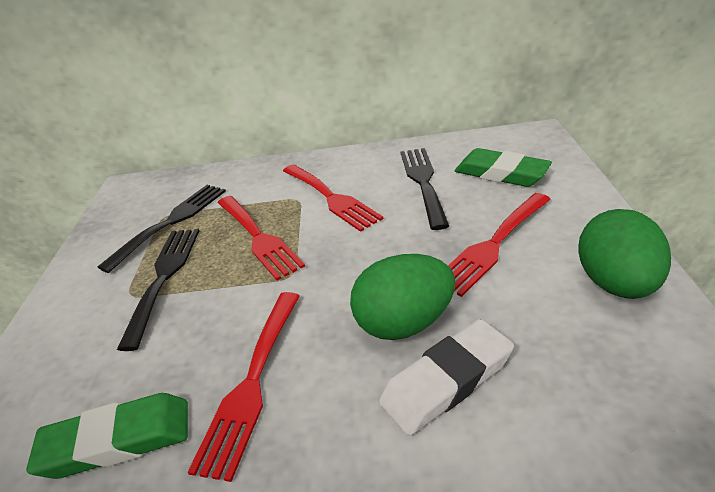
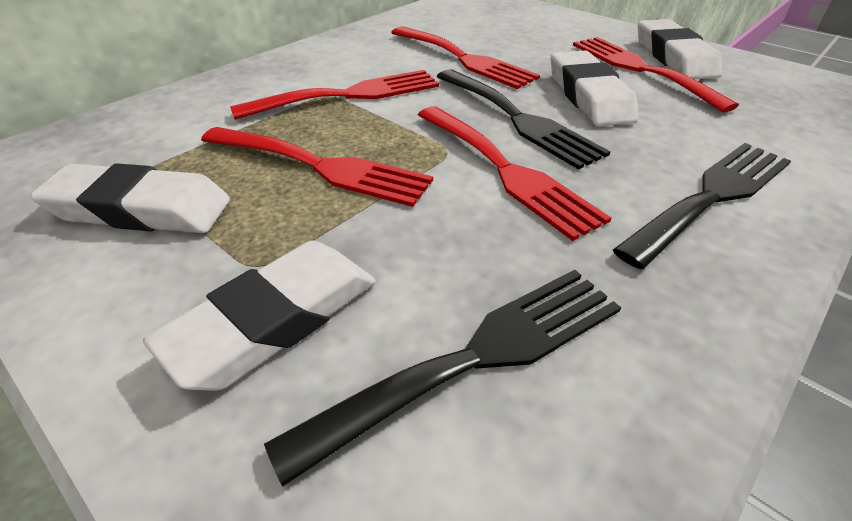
green egg: [350,254,455,340] [578,209,671,299] = 2 -> none = 0
green eraser: [26,393,188,479] [455,148,552,187] = 2 -> none = 0
red fork: [188,292,300,482] [218,196,305,281] [283,164,383,232] [448,193,551,297] = 4 -> [201,127,433,207] [230,70,439,120] [391,26,540,89] [418,107,612,241] [573,37,739,113] = 5
white eraser: [379,319,514,436] = 1 -> [30,163,230,233] [143,241,376,391] [550,51,638,126] [638,19,722,79] = 4

